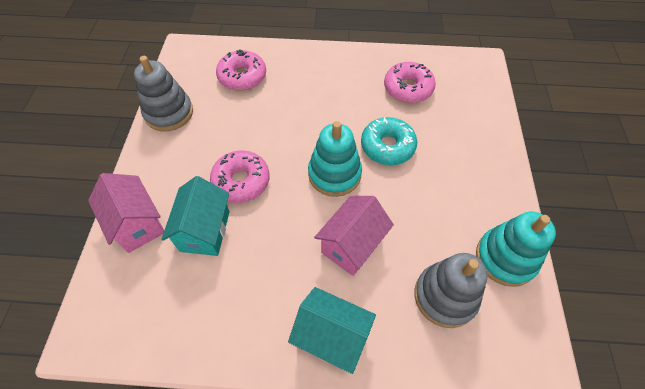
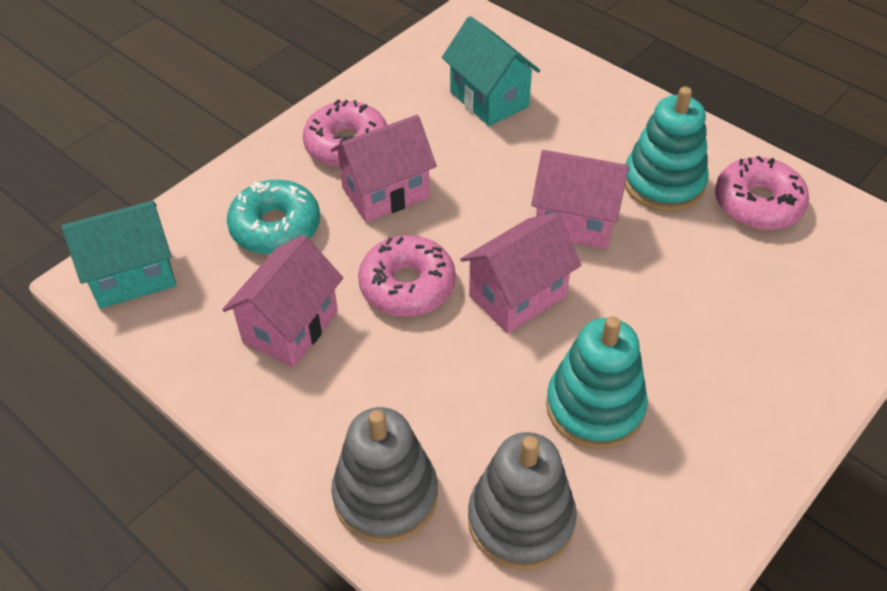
pink house: [88,173,164,253] [314,196,394,276] = 2 -> [222,235,343,367] [330,115,437,222] [461,213,581,334] [531,150,629,249] = 4

